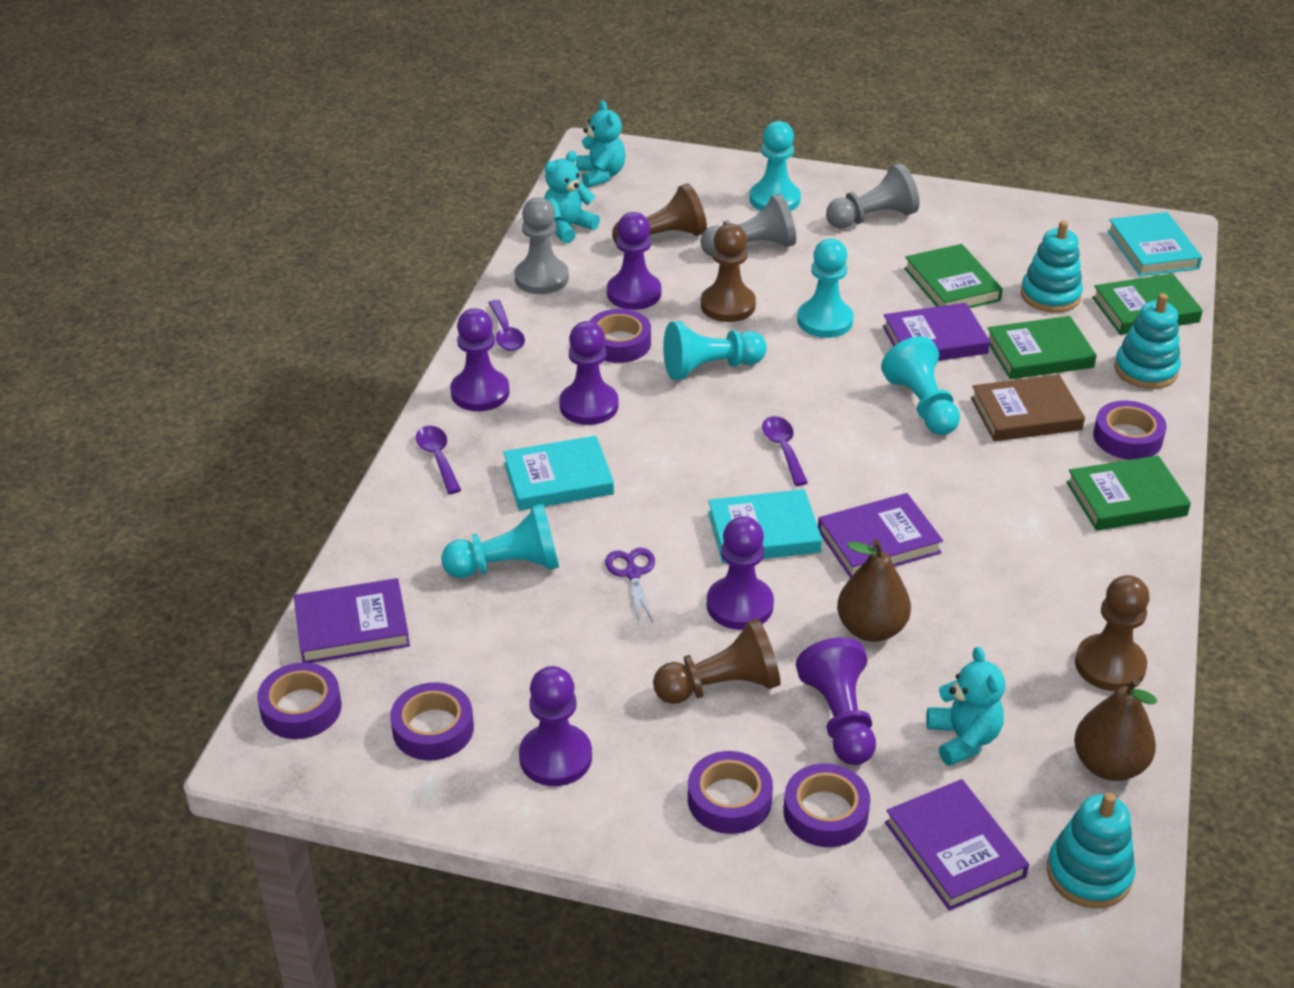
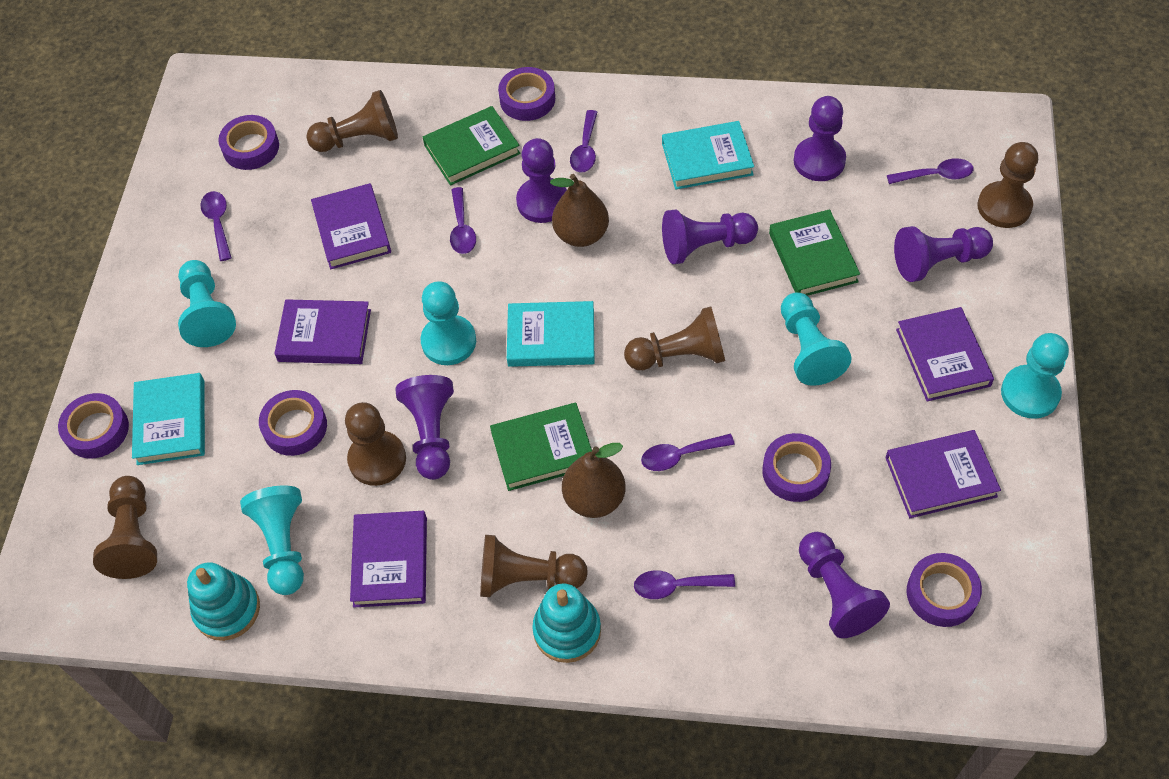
brown book: [971,374,1085,442] = 1 -> none = 0
brown pawn: [612,183,707,244] [653,618,781,704] [701,224,756,322] [1075,575,1150,691] = 4 -> [93,476,157,579] [306,90,398,152] [345,402,406,486] [480,535,588,597] [624,306,725,370] [977,142,1038,228] = 6
green book: [904,244,1003,308] [988,316,1097,380] [1066,455,1191,531] [1092,273,1203,335] = 4 -> [423,106,521,186] [490,403,592,491] [769,209,860,296] = 3
grey pawn: [514,197,569,294] [700,194,796,256] [826,163,920,229] = 3 -> none = 0
purple book: [294,578,410,663] [818,493,943,578] [883,303,990,361] [885,779,1029,911] = 4 -> [274,299,371,364] [311,183,391,269] [350,511,427,607] [885,430,1001,518] [896,307,994,402] = 5
purple scissors: [605,548,655,623] = 1 -> none = 0
purple spoon: [416,426,461,494] [488,300,525,351] [762,416,808,486] = 3 -> [200,191,232,261] [450,187,476,254] [570,110,597,173] [634,570,735,599] [641,434,735,471] [887,158,974,184] = 6
turquoise stacking toy: [1021,220,1083,313] [1047,792,1135,908] [1114,293,1181,389] = 3 -> [187,562,260,641] [532,583,601,663] = 2
turquoise teddy bear: [544,151,600,243] [576,100,626,188] [926,647,1005,766] = 3 -> none = 0

